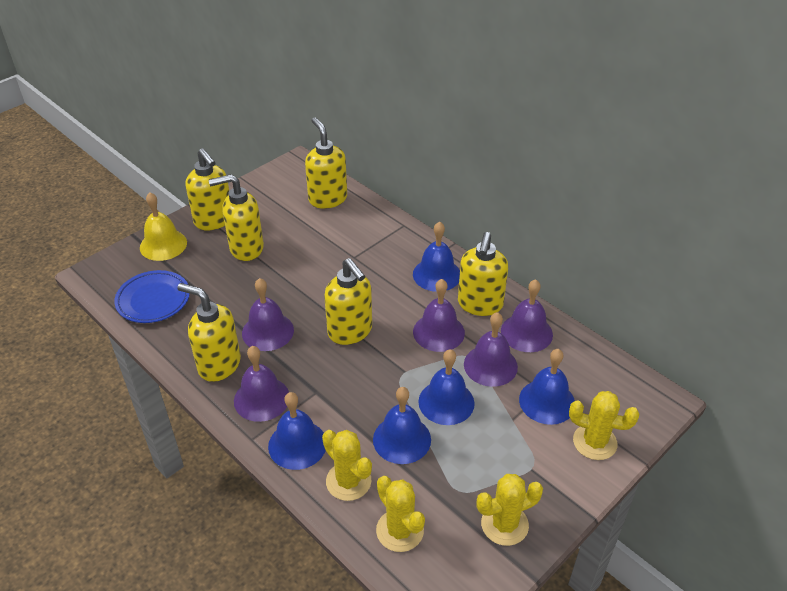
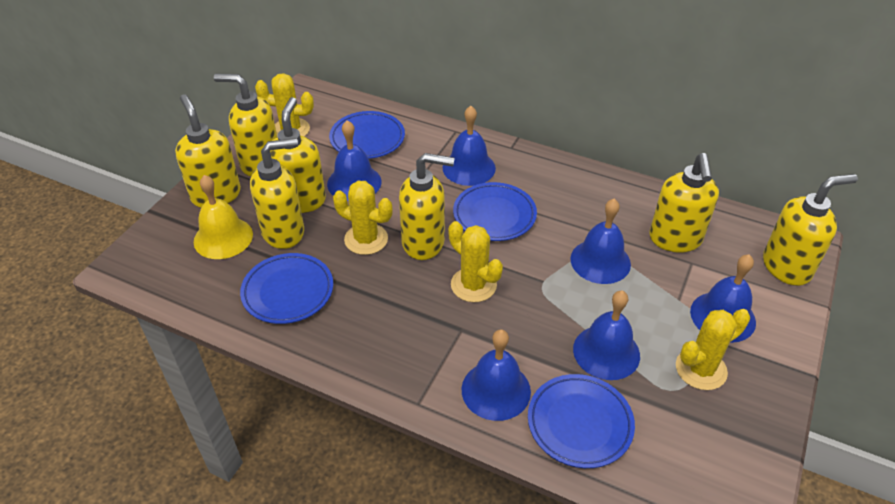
blue bell: [268,392,326,470] [373,387,431,464] [413,222,460,292] [418,349,475,425] [519,349,575,425] = 5 -> [327,120,381,201] [443,106,496,186] [461,329,531,421] [570,199,631,284] [573,291,640,380] [690,254,756,343] = 6
blue plate: [114,270,190,323] = 1 -> [240,253,333,324] [329,111,405,159] [453,182,537,241] [528,374,635,468] = 4
purple bell: [234,346,289,422] [242,278,294,351] [413,279,465,352] [464,312,518,387] [501,279,553,352] = 5 -> none = 0
yellow soap dispenser: [177,283,241,382] [186,148,229,231] [209,174,264,261] [305,117,347,209] [324,258,372,345] [458,232,508,316] = 6 -> [175,94,241,208] [214,74,277,176] [250,138,304,249] [270,97,326,213] [399,153,454,260] [650,153,719,253] [763,174,858,286] = 7

